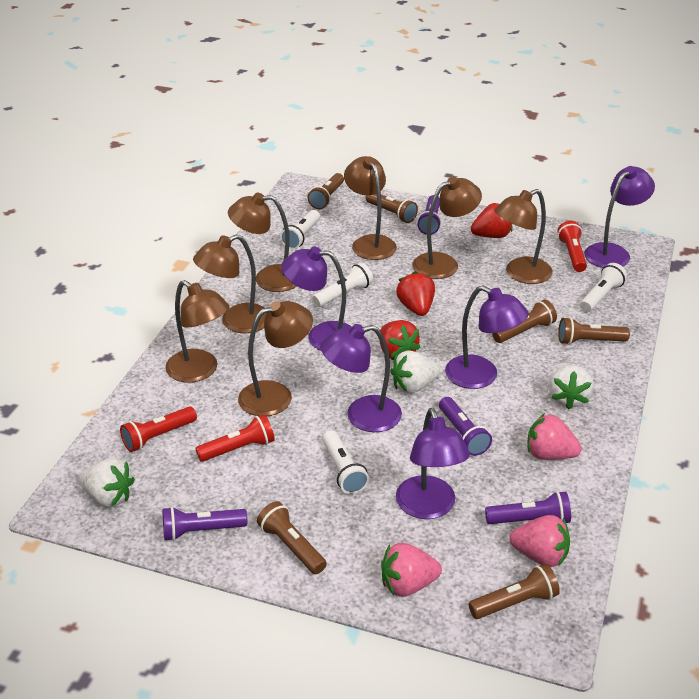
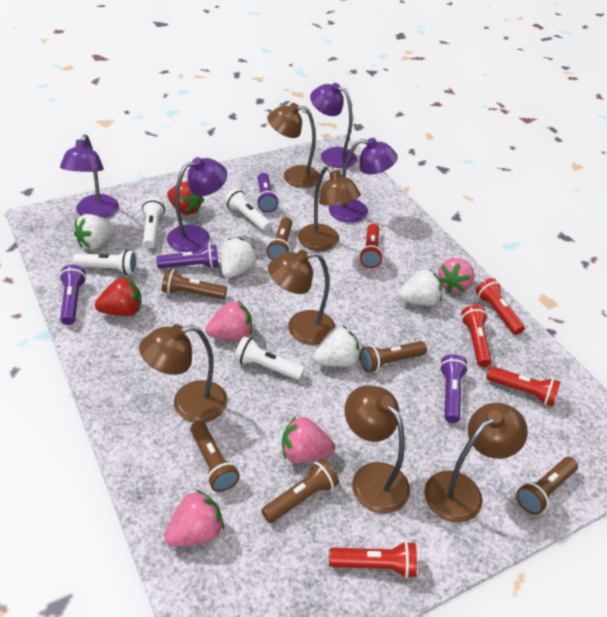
brown lamp: [165,280,229,383] [193,234,267,333] [228,193,297,292] [238,301,313,416] [344,156,397,260] [412,177,482,279] [494,189,553,284] = 7 -> [139,324,228,422] [267,103,320,188] [268,250,336,345] [298,166,361,251] [345,385,410,513] [424,403,528,523] = 6
pink strawberry: [381,543,442,597] [509,515,570,567] [528,413,582,460] = 3 -> [164,490,224,547] [206,301,252,340] [282,416,335,463] [438,258,474,293] = 4
purple lamp: [281,246,352,351] [320,324,402,432] [396,408,470,519] [445,286,529,389] [584,166,655,268] = 5 -> [60,134,119,219] [167,157,227,252] [310,83,357,168] [329,138,398,223] = 4
red flashlight: [120,407,197,452] [195,414,275,462] [558,221,587,272] = 3 -> [329,541,417,579] [359,223,383,268] [461,305,492,367] [476,278,525,335] [486,366,560,407] = 5
red strawberry: [379,320,421,360] [396,271,435,316] [471,203,513,238] = 3 -> [95,277,141,316] [167,181,204,215] = 2
white strawberry: [79,458,135,507] [390,350,440,394] [549,365,594,410] = 3 -> [74,214,116,250] [221,238,257,278] [313,325,360,367] [398,269,442,306] = 4

